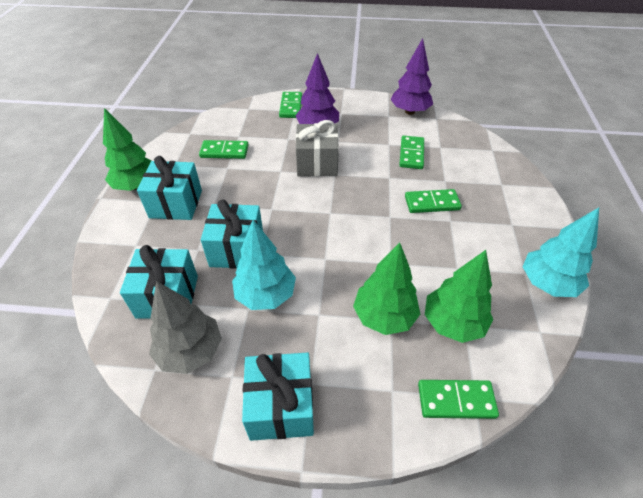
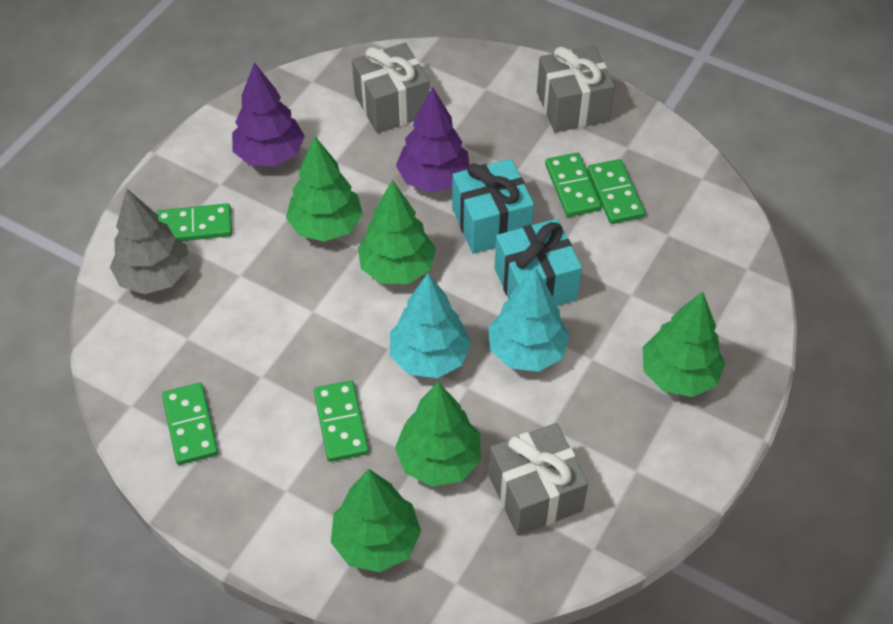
green tree: [103,108,152,191] [353,243,420,335] [425,250,493,343] = 3 -> [286,136,363,242] [331,469,421,572] [358,180,436,284] [395,382,481,486] [643,292,725,397] = 5
grey gift: [296,120,339,177] = 1 -> [352,43,430,133] [489,423,588,536] [537,46,615,133] = 3
turquoise gift: [120,245,198,319] [137,156,202,220] [201,199,263,269] [242,352,314,441] = 4 -> [452,158,534,254] [495,219,582,306] = 2

